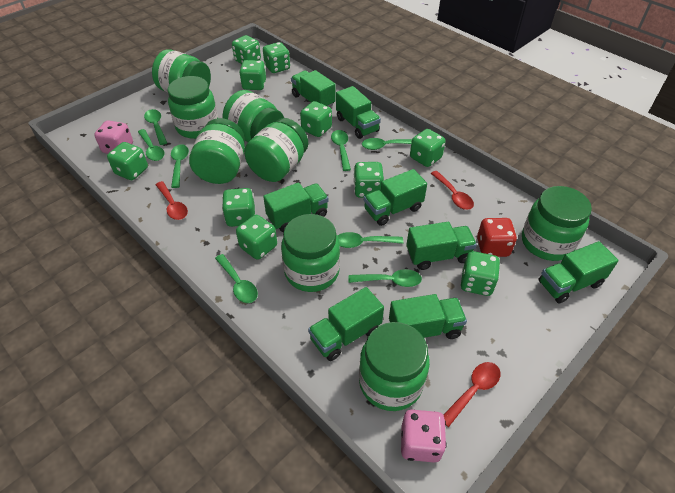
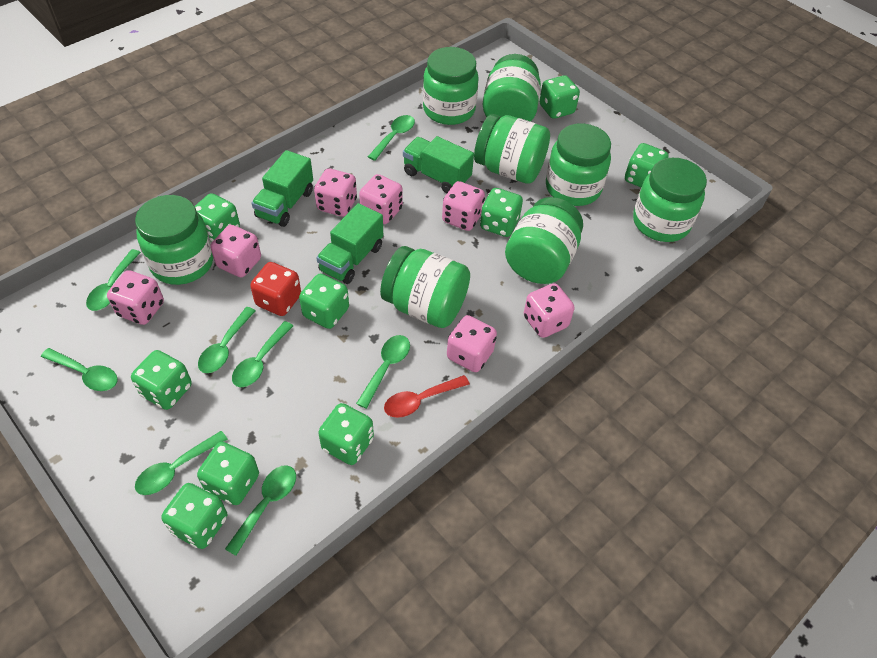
green dice: [107,142,148,180] [222,188,255,227] [232,35,261,64] [236,215,277,260] [239,60,266,90] [263,42,290,73] [300,101,332,137] [353,162,384,198] [410,129,446,167] [461,251,500,296] = 10 -> [131,350,192,410] [161,483,227,549] [195,193,240,242] [197,442,259,505] [299,274,349,329] [318,403,374,465] [480,188,523,237] [539,75,580,119] [625,143,669,187] = 9
green truck: [263,182,329,232] [291,70,336,107] [308,287,384,361] [336,86,381,139] [364,169,427,226] [389,294,467,339] [406,222,477,270] [538,241,619,303] = 8 -> [251,150,313,227] [316,203,383,284] [403,136,474,193] = 3
pink dice: [94,120,133,154] [401,409,447,462] = 2 -> [107,270,164,325] [210,225,261,277] [314,168,357,217] [359,174,403,224] [442,181,485,231] [447,315,497,372] [524,283,575,338] = 7
red spoon: [156,181,188,220] [431,171,474,210] [444,362,500,427] = 3 -> [384,375,470,418] = 1

